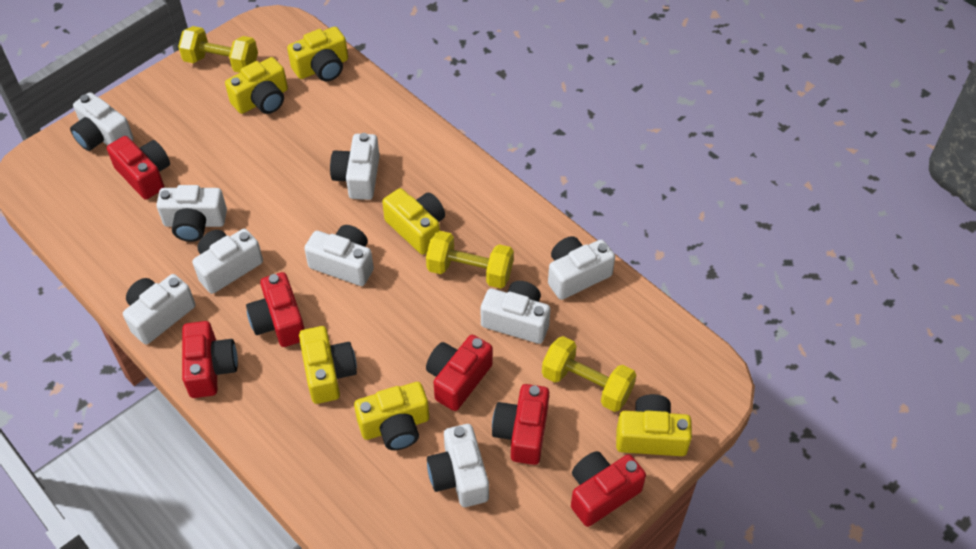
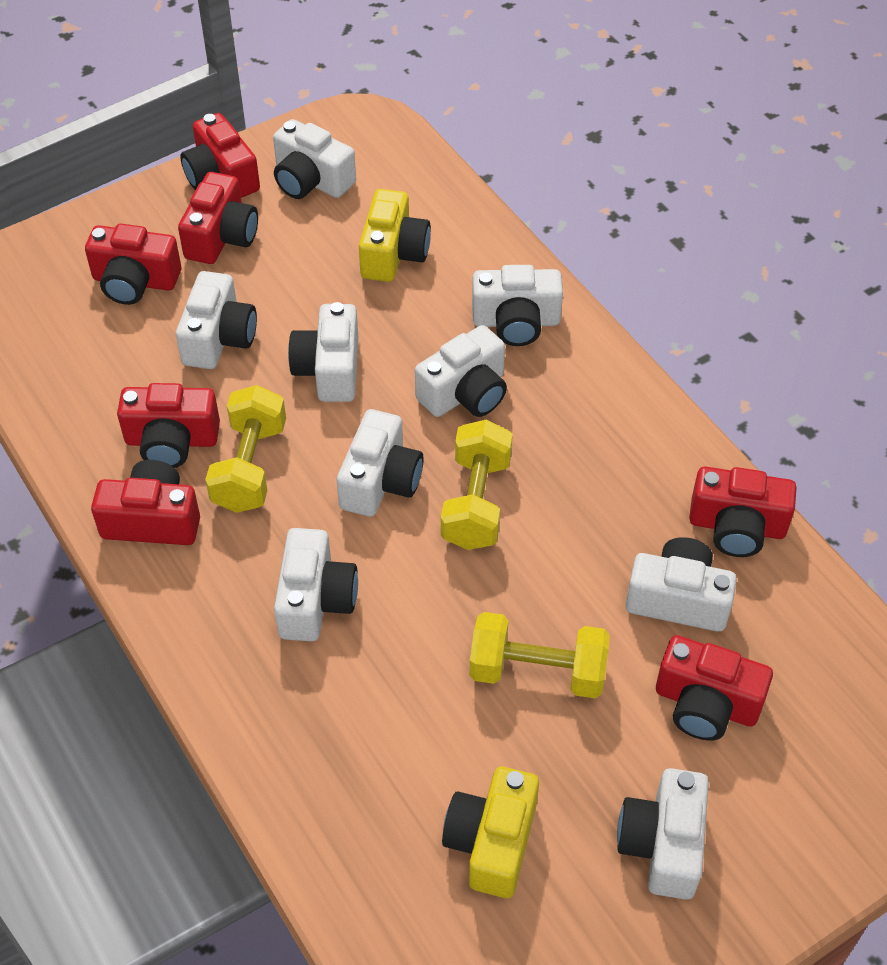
red camera: [107,136,170,199] [182,321,238,398] [246,272,304,347] [426,335,493,411] [492,384,549,465] [571,451,646,527] = 6 -> [85,224,181,305] [91,460,200,545] [117,383,220,468] [178,172,258,264] [180,113,260,198] [656,635,773,741] [689,467,796,557] = 7
yellow camera: [225,57,288,114] [287,27,348,81] [299,326,357,404] [354,382,429,450] [382,188,445,255] [616,394,692,456] = 6 -> [359,189,431,282] [442,767,539,898] = 2

